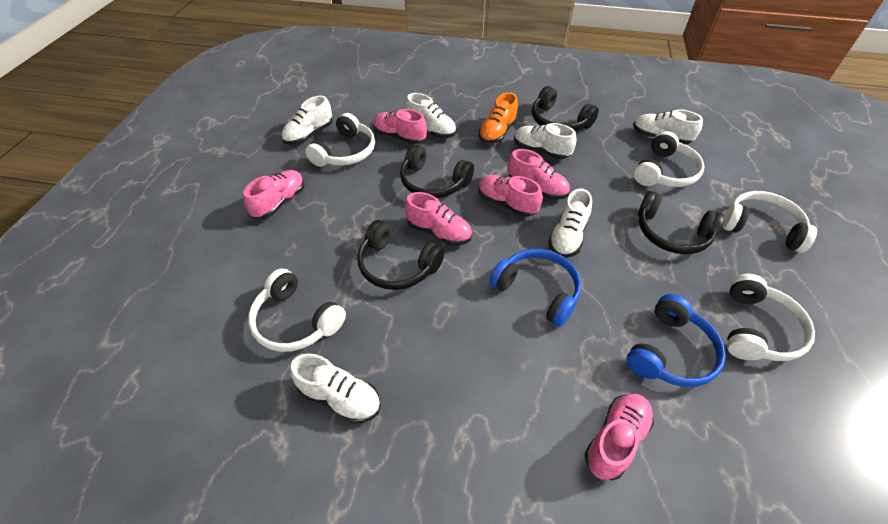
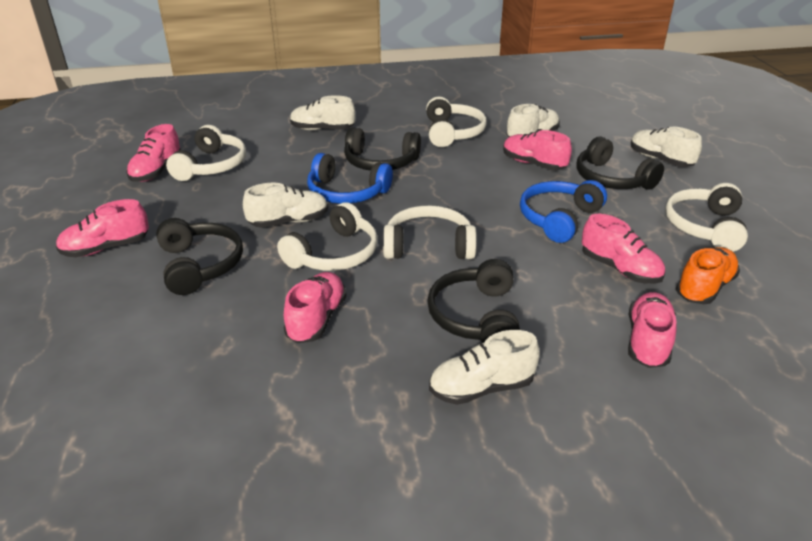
white shoe: [281,96,333,145] [290,353,381,424] [406,93,456,138] [514,123,576,159] [548,189,592,258] [633,110,703,145] = 6 -> [243,183,328,228] [290,95,355,130] [429,330,540,405] [506,104,560,137] [631,127,702,167] = 5

